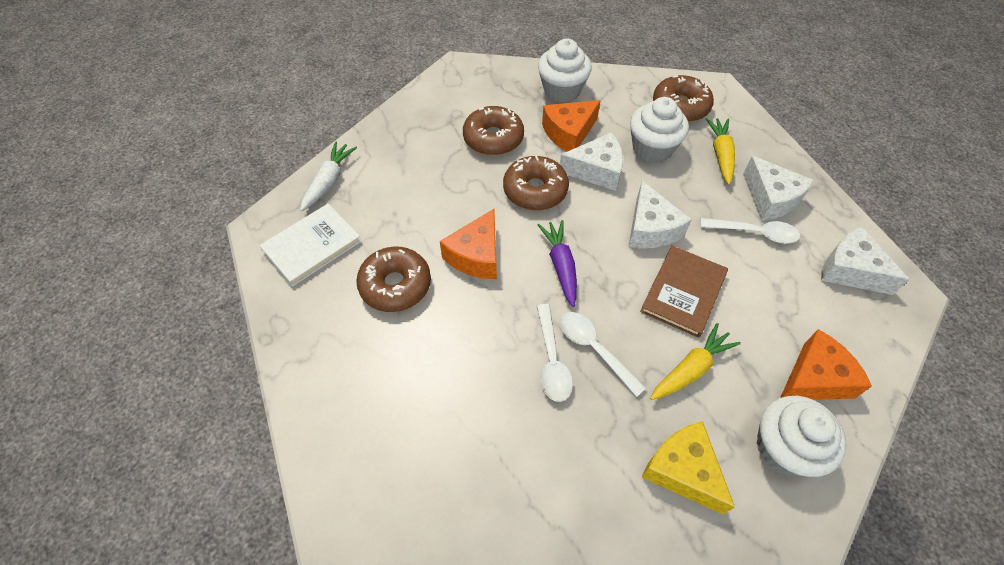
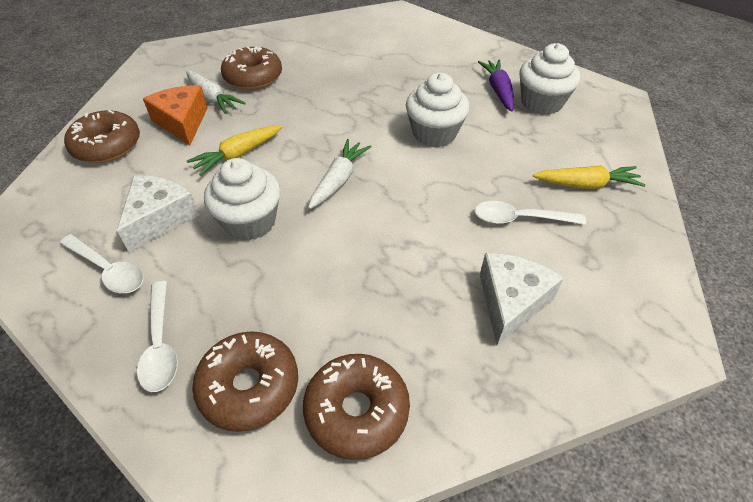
brown book: [640,246,728,338] = 1 -> none = 0
orange cheese: [440,209,497,279] [542,100,601,151] [780,329,872,400] = 3 -> [143,85,208,145] = 1
white book: [260,204,361,286] = 1 -> none = 0
white carrot: [300,142,357,211] = 1 -> [186,71,246,114] [308,139,372,209] = 2
white cheese: [560,132,623,191] [628,181,692,248] [743,156,814,221] [821,226,910,295] = 4 -> [117,175,200,252] [480,253,564,346] = 2
yellow cheese: [642,421,735,515] = 1 -> none = 0

